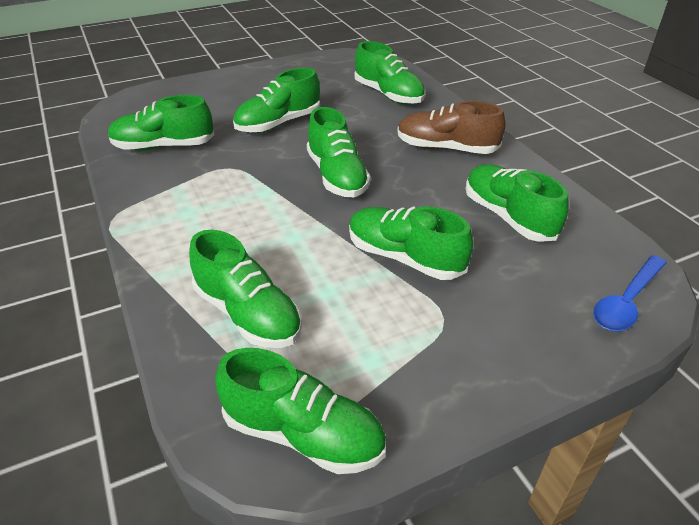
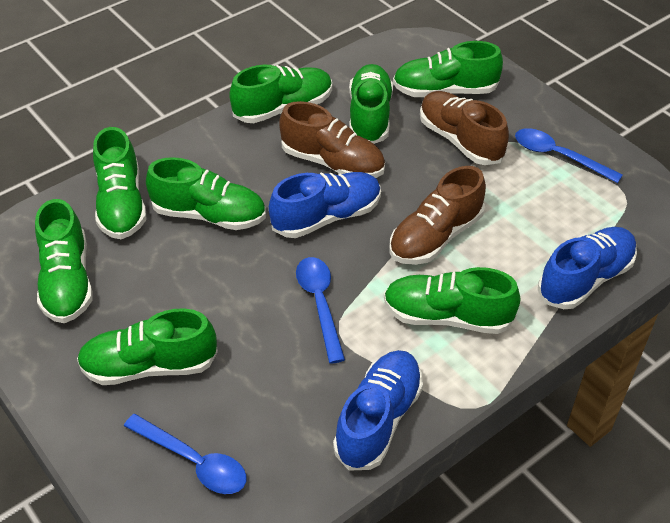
blue shoe: none = 0 -> [269,172,381,238] [333,350,423,471] [538,227,637,309] = 3
blue spoon: [593,255,667,331] = 1 -> [124,414,247,494] [296,257,345,364] [515,128,623,183] = 3
brown shoe: [397,101,505,154] = 1 -> [279,101,385,178] [389,166,486,265] [420,91,509,165] = 3

